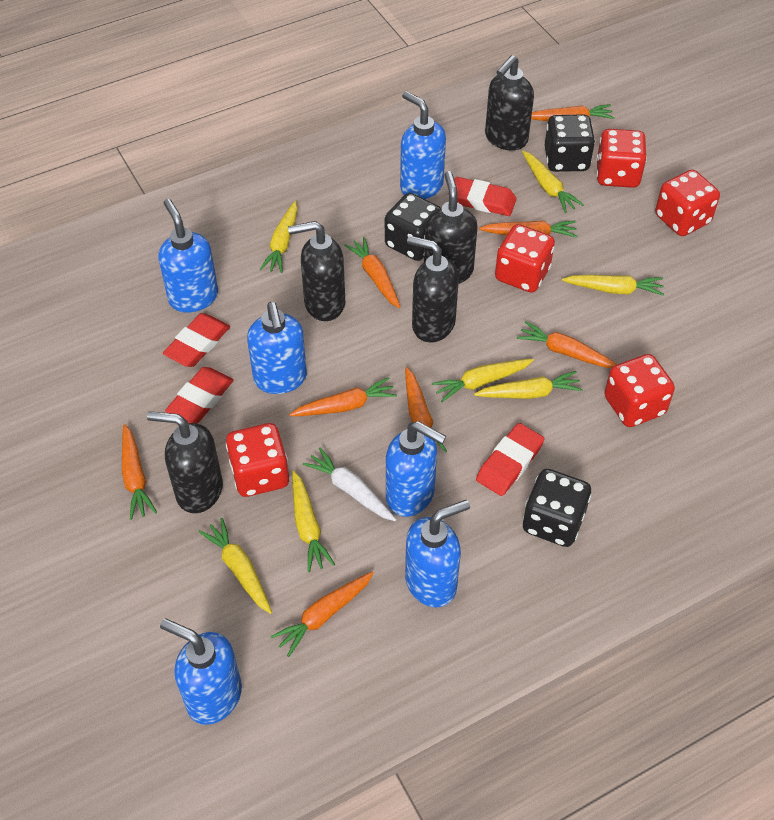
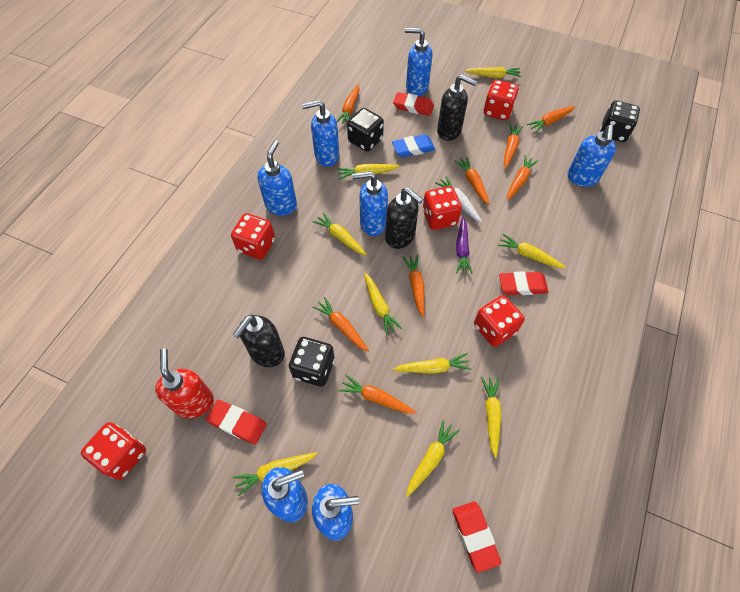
black soap dispenser: [147,411,223,513] [288,221,345,321] [407,236,459,342] [424,171,477,284] [485,55,534,151] = 5 -> [232,314,285,367] [385,187,423,249] [437,74,477,141] = 3
blue eraser: none = 0 -> [392,134,435,157] = 1
blue soap dispenser: [158,199,218,312] [160,618,242,725] [247,302,307,394] [386,421,446,517] [400,91,446,199] [405,500,470,607] = 6 -> [257,140,297,216] [262,467,308,523] [302,100,339,167] [312,484,359,541] [352,171,388,236] [405,28,432,96] [568,125,616,187] = 7
purple carrot: none = 0 -> [456,216,473,274] = 1
red soap dispenser: none = 0 -> [155,348,214,418] = 1
yellow carrot: [199,518,272,614] [260,201,298,273] [292,471,335,572] [432,359,534,402] [474,371,583,399] [522,151,584,213] [562,275,664,296] = 7 -> [233,452,318,497] [313,213,367,255] [337,164,400,180] [364,273,402,335] [393,353,471,374] [406,420,460,497] [465,67,521,78] [481,377,502,458] [498,234,566,268] = 9

